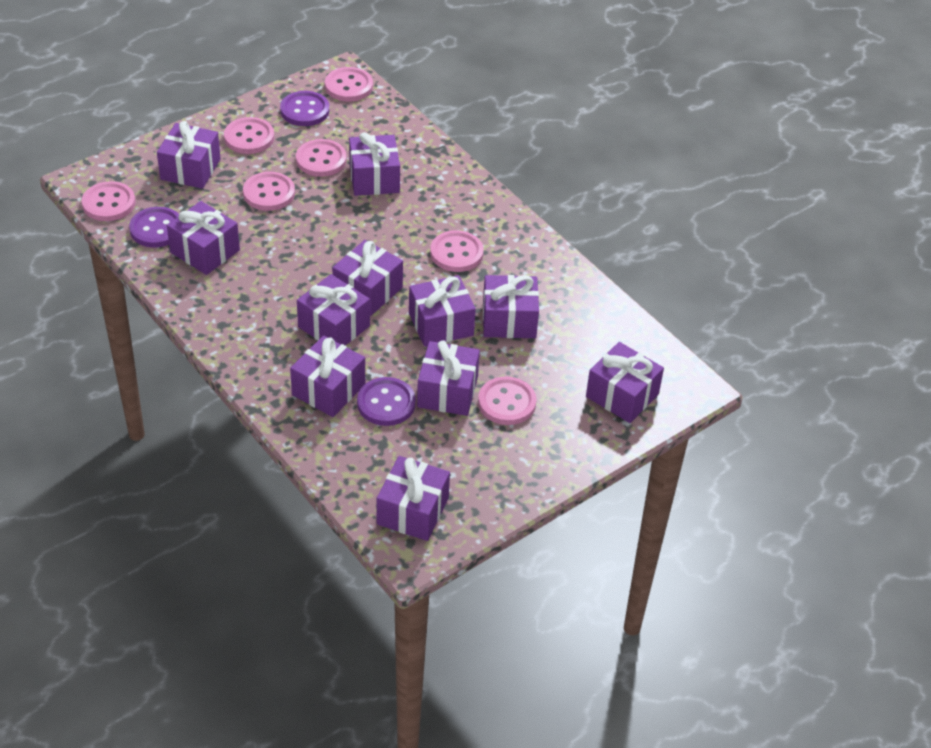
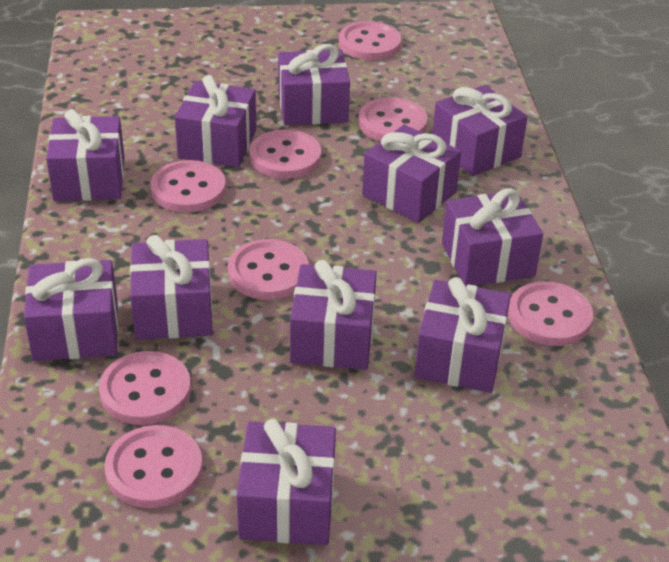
pink button: [82,181,135,221] [224,117,274,154] [243,172,295,211] [296,139,347,177] [325,67,373,102] [430,230,484,272] [478,377,537,425] = 7 -> [99,351,191,425] [104,425,203,508] [151,160,226,213] [228,239,309,300] [249,129,321,179] [339,21,402,60] [359,97,428,141] [508,281,593,346] = 8
purple button: [129,207,179,248] [280,91,329,126] [357,377,416,426] = 3 -> none = 0

